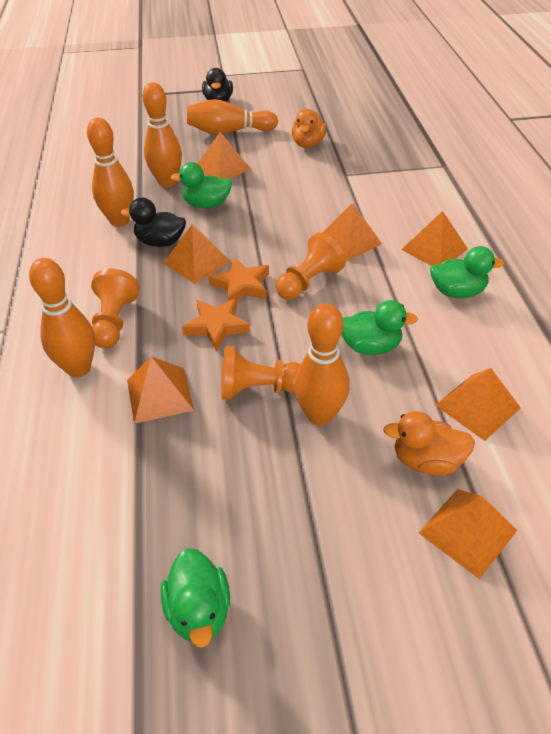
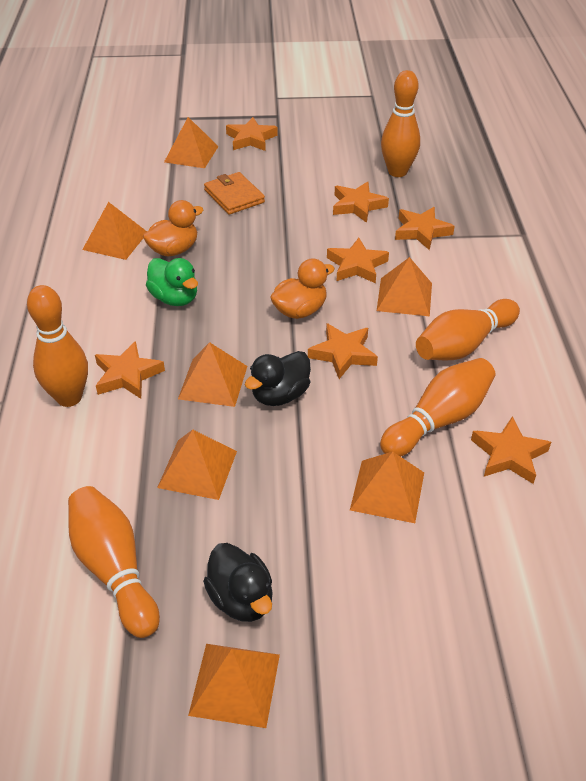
green duck: [161,548,230,648] [170,162,232,208] [341,300,418,355] [430,246,505,298] = 4 -> [146,258,198,306] = 1
orange pawn: [91,268,140,348] [221,346,301,400] [275,232,346,300] = 3 -> none = 0
orange star: [182,298,250,351] [208,258,269,301] = 2 -> [95,341,165,399] [226,117,278,151] [308,323,378,379] [327,238,389,283] [333,181,389,223] [395,207,455,250] [471,416,551,484] = 7
orange wallet: none = 0 -> [204,172,265,215] = 1

